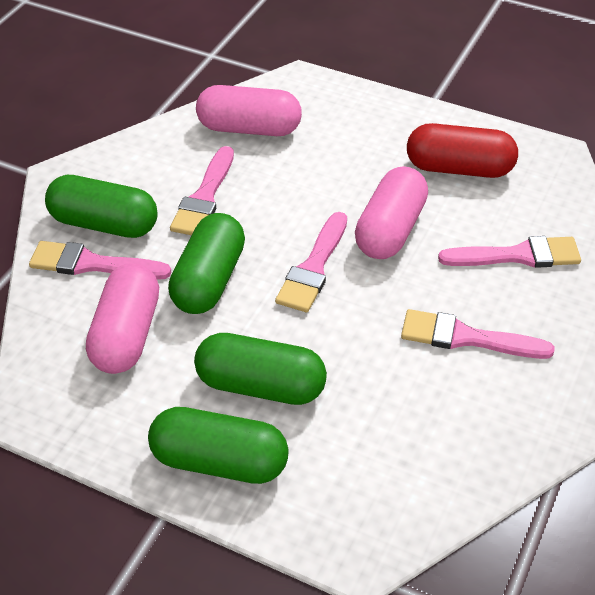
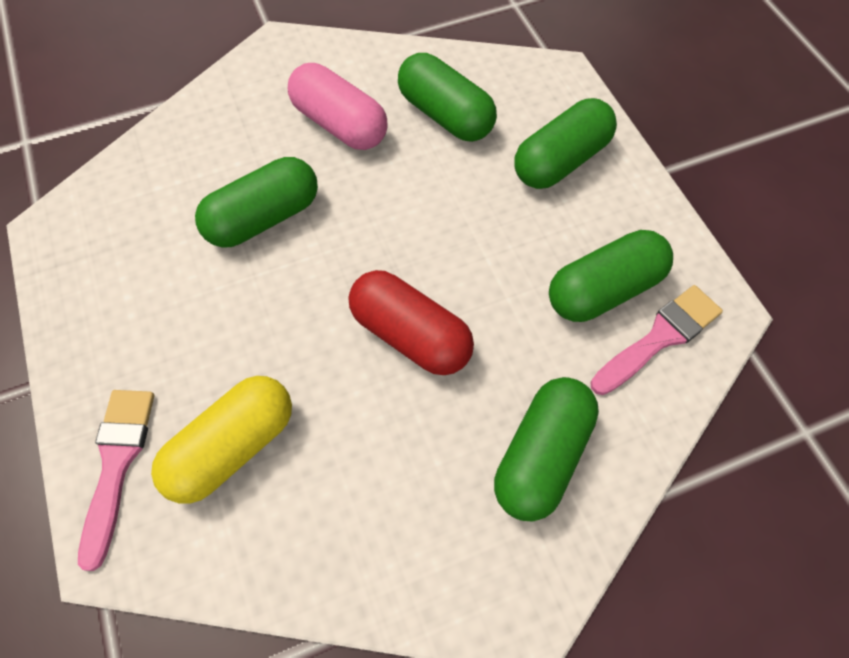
green capsule: [45,175,158,238] [148,407,289,484] [168,213,245,314] [194,333,327,405] = 4 -> [195,157,318,248] [398,53,497,142] [494,377,599,521] [515,98,617,189] [549,230,673,322] = 5
pink brush: [29,241,171,280] [170,146,234,235] [275,212,347,312] [401,309,555,359] [438,236,581,268] = 5 -> [78,390,154,571] [590,285,723,395] = 2
pink capsule: [86,263,159,374] [196,85,302,136] [355,166,428,259] = 3 -> [288,63,388,150] = 1
yellow capsule: none = 0 -> [151,376,292,504] = 1

